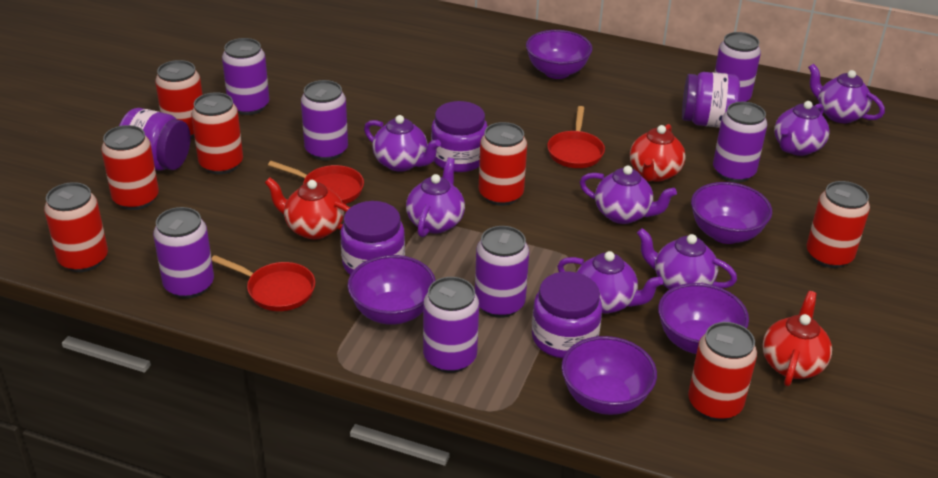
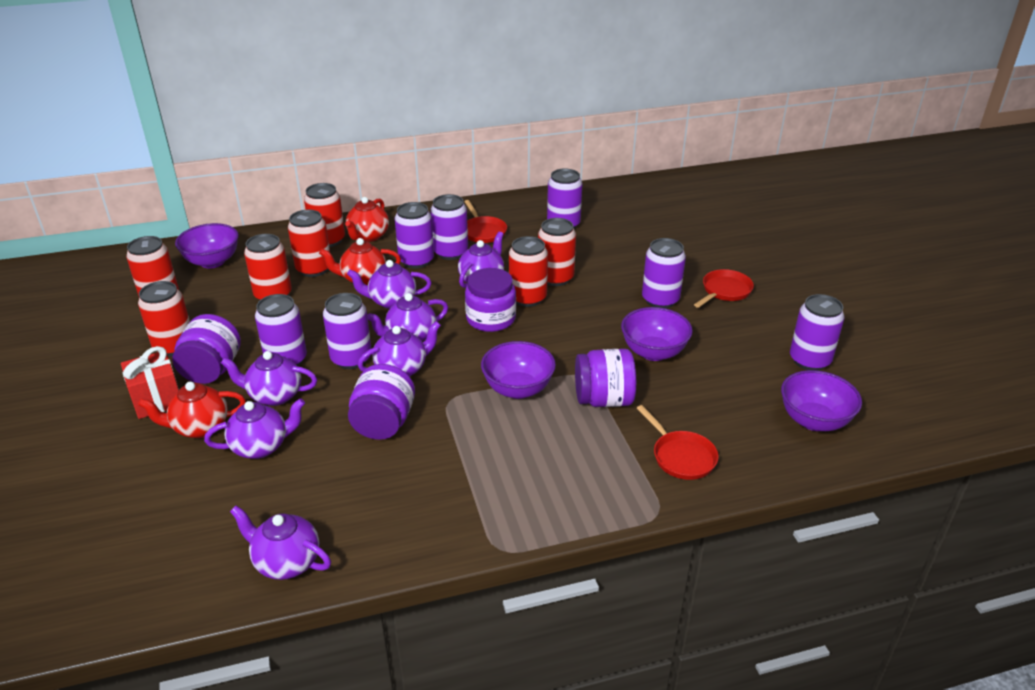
purple bowl: [347,255,436,325] [526,30,593,79] [561,336,657,415] [658,283,749,354] [691,182,772,244] = 5 -> [175,223,239,268] [481,341,556,399] [621,307,693,361] [781,370,862,431] = 4
purple jar: [119,108,190,170] [341,201,405,274] [431,101,488,172] [532,272,602,358] [682,72,740,128] = 5 -> [172,314,241,384] [348,364,415,440] [465,268,516,332] [575,349,636,407] = 4
red gift: none = 0 -> [121,346,179,419] = 1

